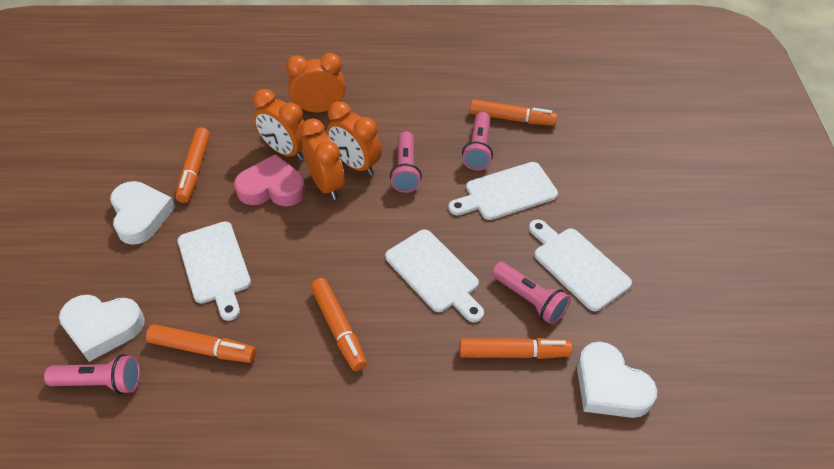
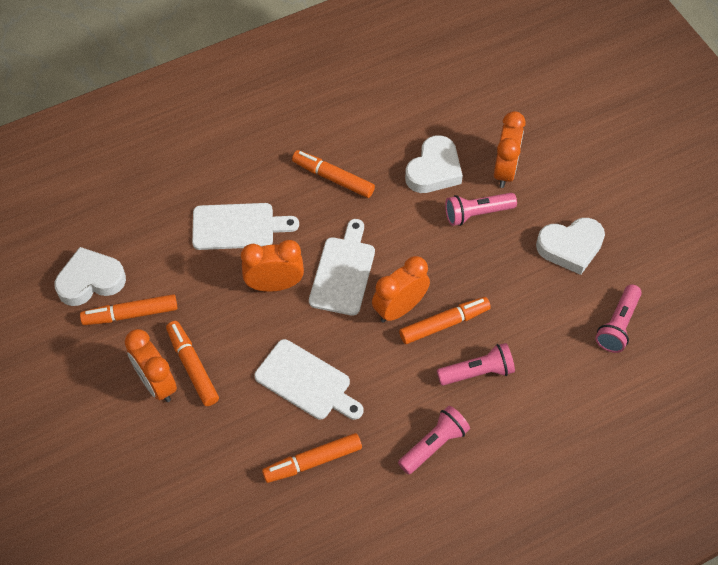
pink heart: [234,154,306,206] = 1 -> none = 0
white cutting board: [178,221,251,321] [385,230,484,322] [448,162,558,220] [529,219,632,311] = 4 -> [192,203,299,250] [254,339,363,420] [309,219,375,316] = 3

